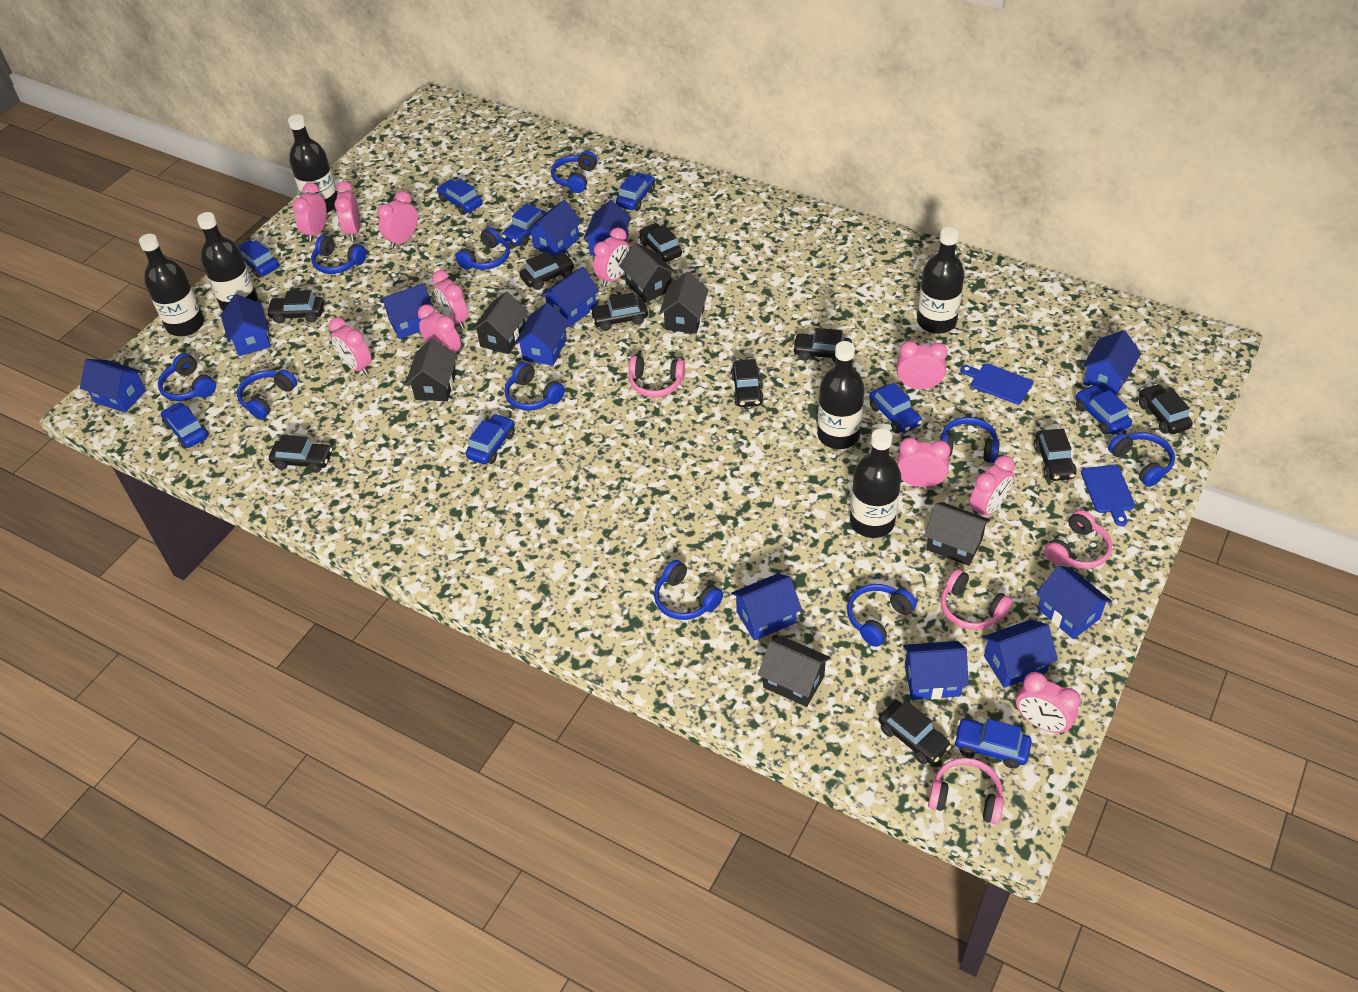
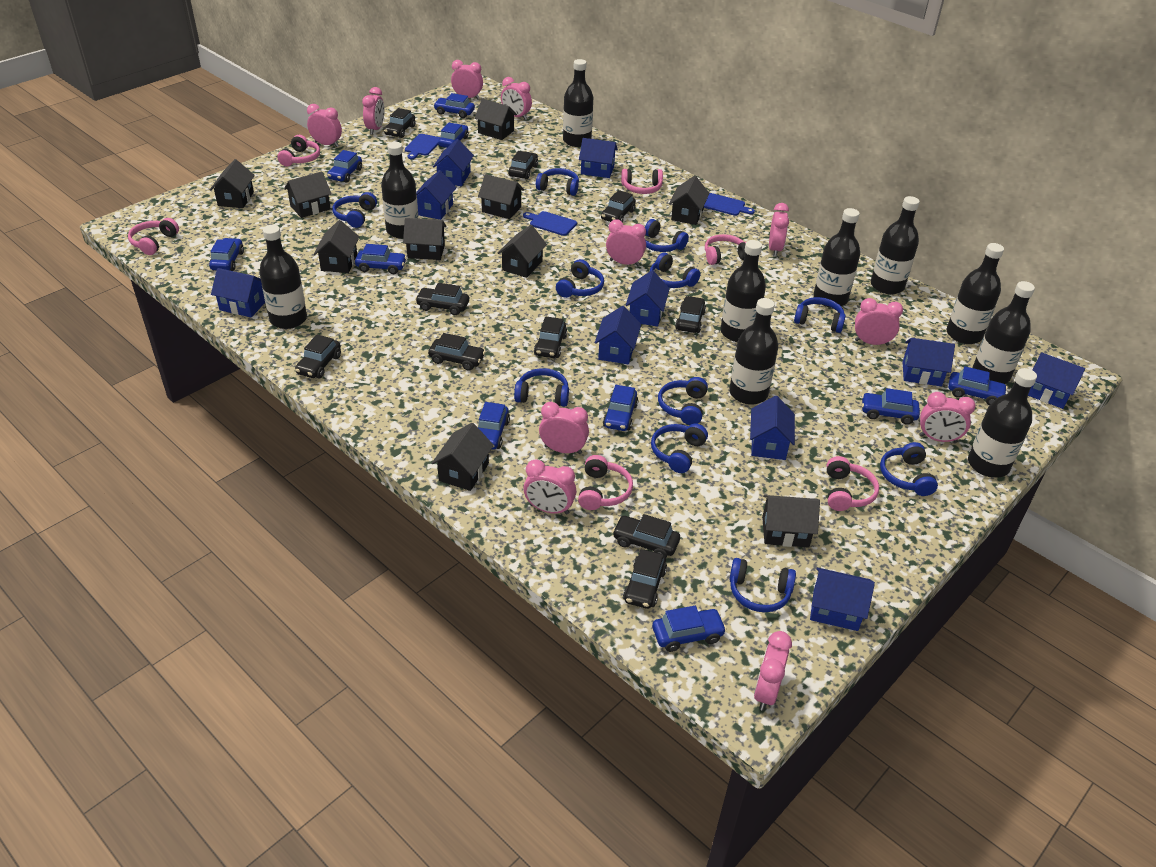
black bottle: [139,234,204,336] [197,212,258,311] [288,114,338,213] [817,341,865,449] [850,429,901,538] [917,227,964,334] = 6 -> [259,225,307,329] [381,142,418,239] [563,59,593,147] [721,240,766,342] [729,298,778,405] [813,208,860,308] [871,196,920,294] [947,243,1004,344] [968,368,1037,478] [973,281,1035,384] = 10
black house: [405,339,457,401] [472,292,528,354] [619,243,676,303] [659,272,709,334] [758,636,831,707] [924,502,991,566] = 6 -> [210,159,255,208] [284,171,332,218] [314,220,359,273] [403,218,447,260] [432,423,494,491] [474,99,517,140] [478,174,524,219] [498,225,547,278] [669,176,709,225] [762,495,820,548] = 10
blue car: [161,402,209,449] [238,240,279,278] [437,179,482,215] [466,414,515,464] [502,203,547,246] [616,173,655,211] [869,383,922,433] [954,719,1032,769] [1076,385,1132,435] = 9 -> [209,238,244,271] [327,150,362,183] [355,244,407,274] [433,93,475,118] [438,122,469,148] [478,402,510,450] [603,385,638,431] [652,606,727,652] [862,388,920,425] [948,366,1008,405] = 10
blue cutting board: [961,363,1033,404] [1081,465,1135,526] = 2 -> [405,134,441,159] [523,211,577,236] [704,193,755,216] = 3
blue headphones: [158,353,216,401] [237,369,297,419] [311,235,366,274] [455,227,510,270] [504,362,565,410] [551,151,598,193] [654,560,723,620] [847,584,917,647] [940,417,1000,463] [1108,432,1175,487] = 10 -> [333,192,377,228] [514,368,569,407] [536,168,579,196] [556,259,604,298] [645,219,689,252] [650,252,700,288] [651,423,708,473] [658,377,708,425] [729,558,796,612] [794,297,846,333] [880,442,938,496] = 11
blue house: [80,359,146,413] [221,294,271,356] [380,283,435,339] [515,303,569,366] [526,200,582,257] [540,267,599,327] [583,200,631,256] [731,573,802,641] [903,641,969,700] [982,619,1058,688] [1036,566,1112,639] [1082,330,1141,396] = 12 -> [211,268,265,317] [416,170,456,220] [433,139,474,186] [579,138,618,178] [595,306,641,365] [626,270,670,326] [750,396,795,460] [810,568,875,631] [903,338,955,387] [1028,352,1085,409] = 10
pink headphones: [629,356,685,397] [928,758,1004,825] [941,569,1012,630] [1044,510,1112,569] = 4 -> [128,218,179,255] [277,135,320,166] [578,455,633,510] [621,169,663,194] [705,234,746,265] [827,456,879,511] = 6

